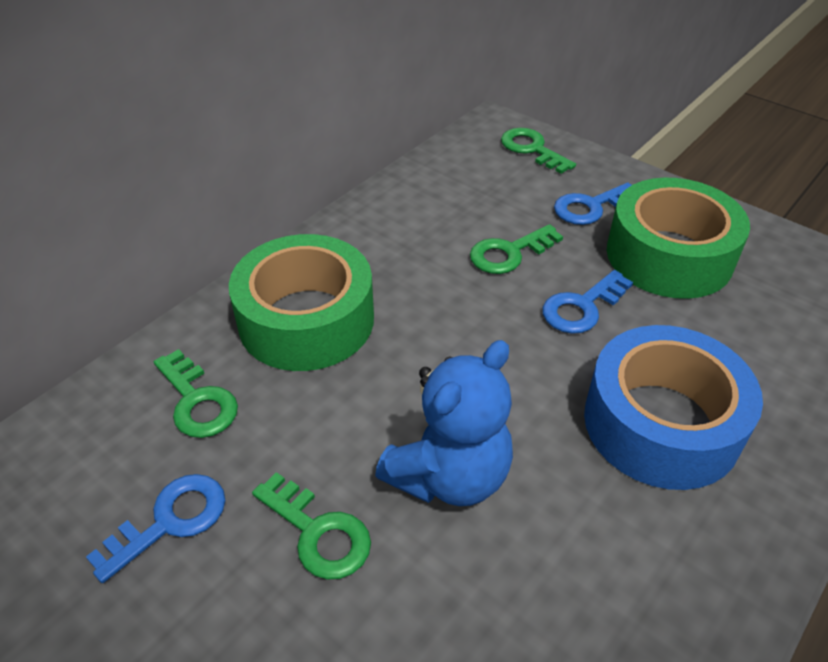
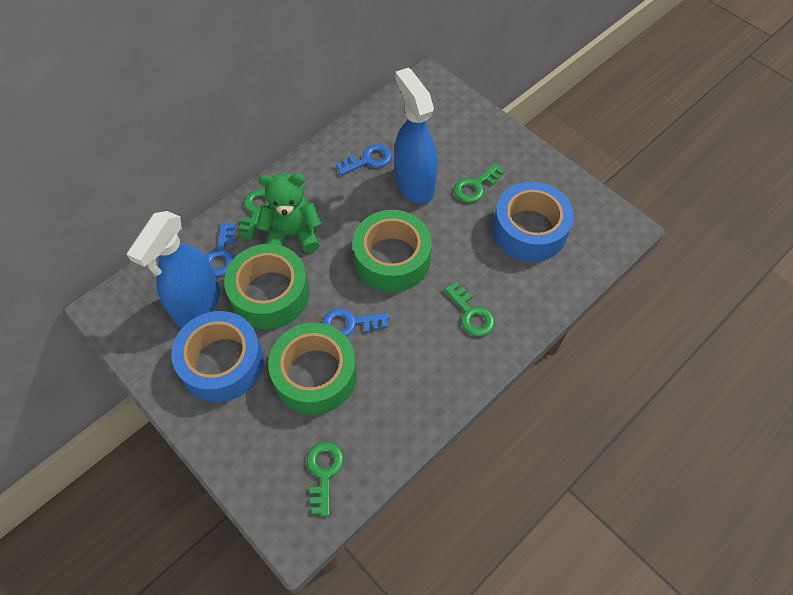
blue spray bottle: none = 0 -> [127,211,220,328] [395,67,438,204] = 2
blue tape: [584,325,763,490] = 1 -> [171,311,264,402] [493,181,574,262] = 2
blue teddy bear: [375,340,513,506] = 1 -> none = 0
green tape: [229,234,374,371] [607,178,750,299] = 2 -> [224,244,309,329] [268,322,357,415] [353,210,432,292] = 3
green teddy bear: none = 0 -> [257,173,321,253] = 1

